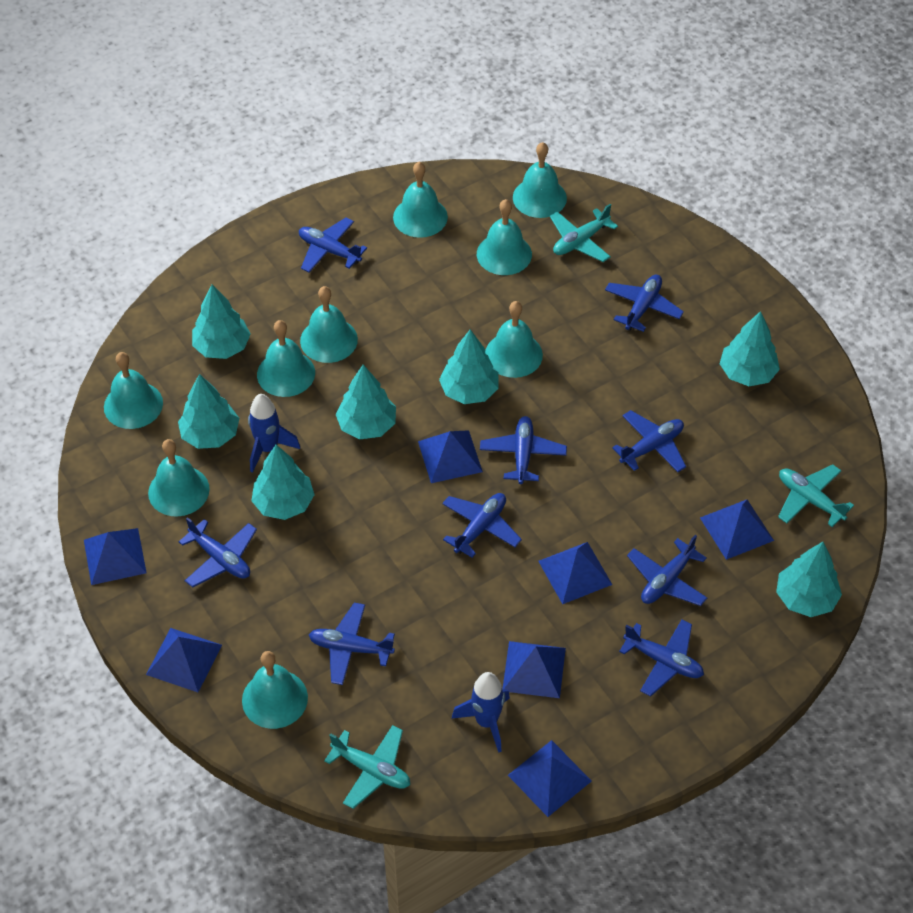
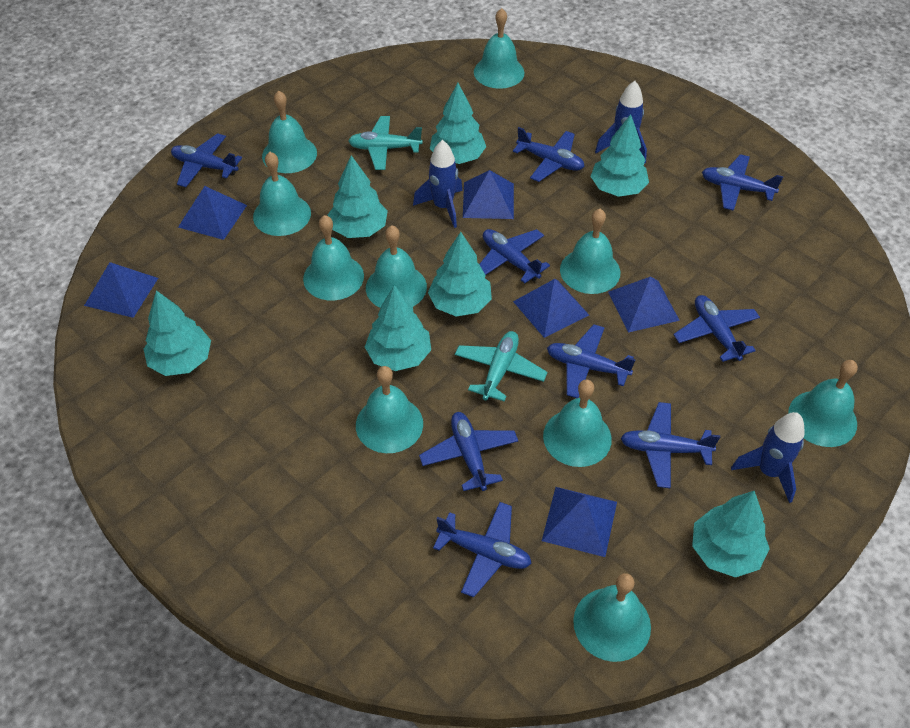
blue pyramid: [84,528,147,585] [146,628,222,692] [418,430,483,483] [502,641,566,698] [508,740,592,817] [538,542,612,604] [700,500,774,560] = 7 -> [84,262,158,318] [178,186,247,240] [463,170,514,219] [513,279,589,338] [542,487,617,557] [608,277,680,333] = 6
blue rocket: [248,394,300,473] [452,672,510,753] = 2 -> [413,140,463,228] [595,81,647,164] [731,412,805,503] = 3
turquoise bell: [104,352,163,429] [148,439,210,517] [242,651,308,729] [257,320,315,397] [300,286,358,363] [393,162,448,238] [477,199,532,275] [485,301,543,378] [513,142,567,218] = 9 -> [253,152,311,236] [262,91,317,173] [303,215,364,301] [356,366,423,453] [366,225,427,308] [474,8,524,89] [543,379,612,467] [560,209,620,294] [573,573,651,662] [788,360,858,447] = 10
turquoise plane: [324,725,410,809] [550,204,618,262] [778,464,854,527] = 3 -> [348,116,423,170] [455,331,548,401] = 2

